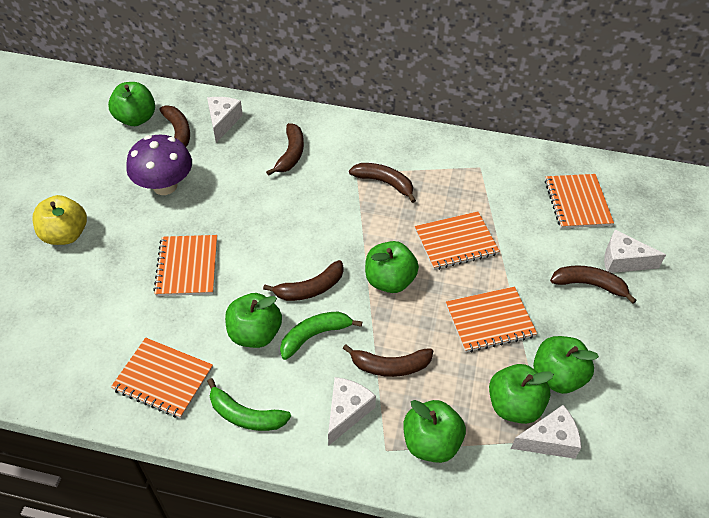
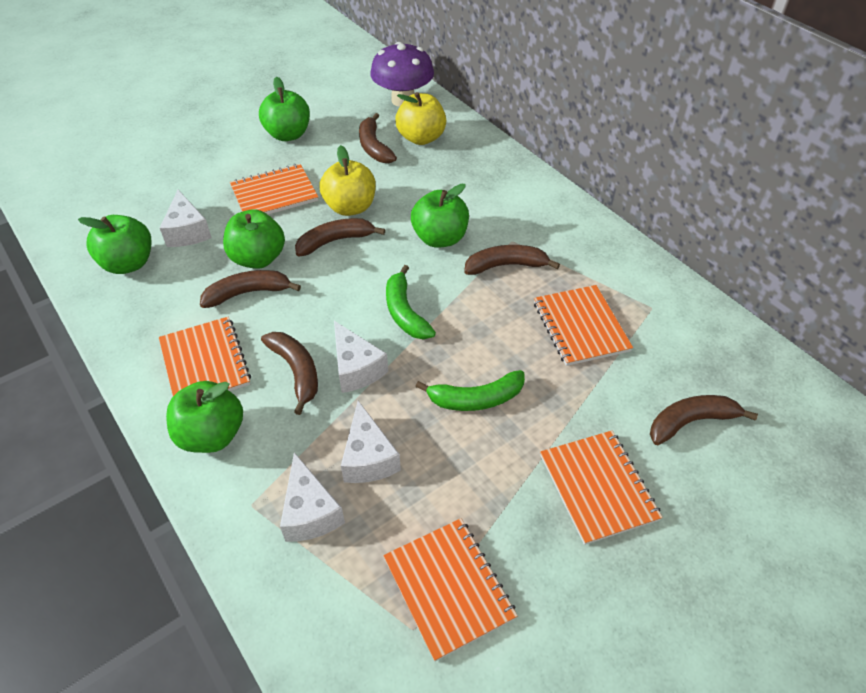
green apple: [108,82,155,126] [225,293,282,348] [365,241,419,293] [403,400,466,463] [489,364,554,424] [533,336,599,394] = 6 -> [78,215,152,274] [166,381,243,453] [223,209,285,269] [259,76,310,141] [411,184,469,248] = 5
yellow apple: [33,195,87,245] = 1 -> [320,145,376,216] [395,92,446,145] = 2

